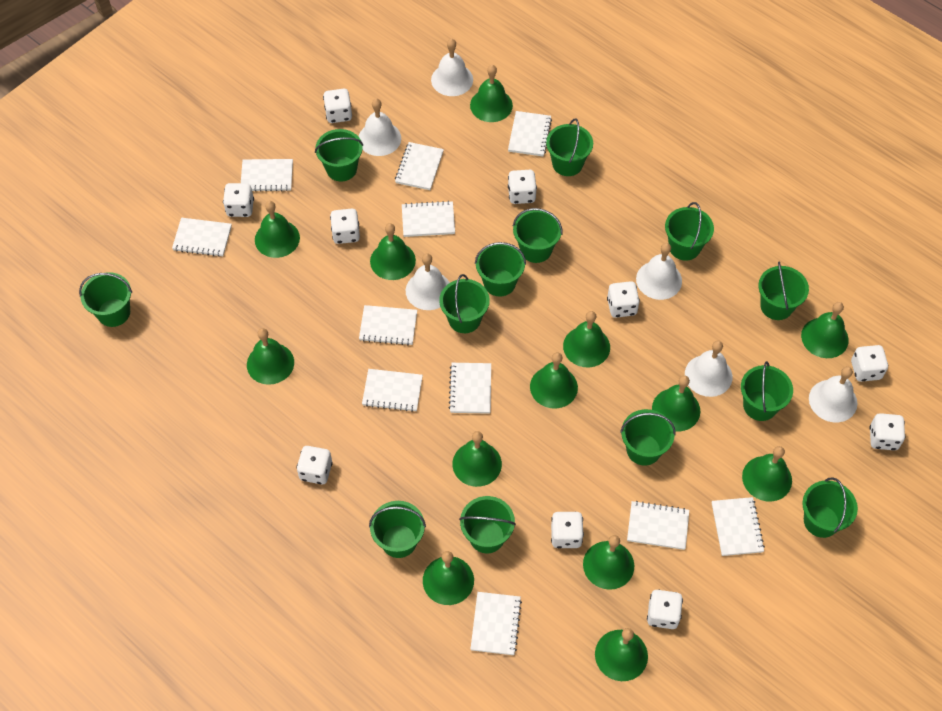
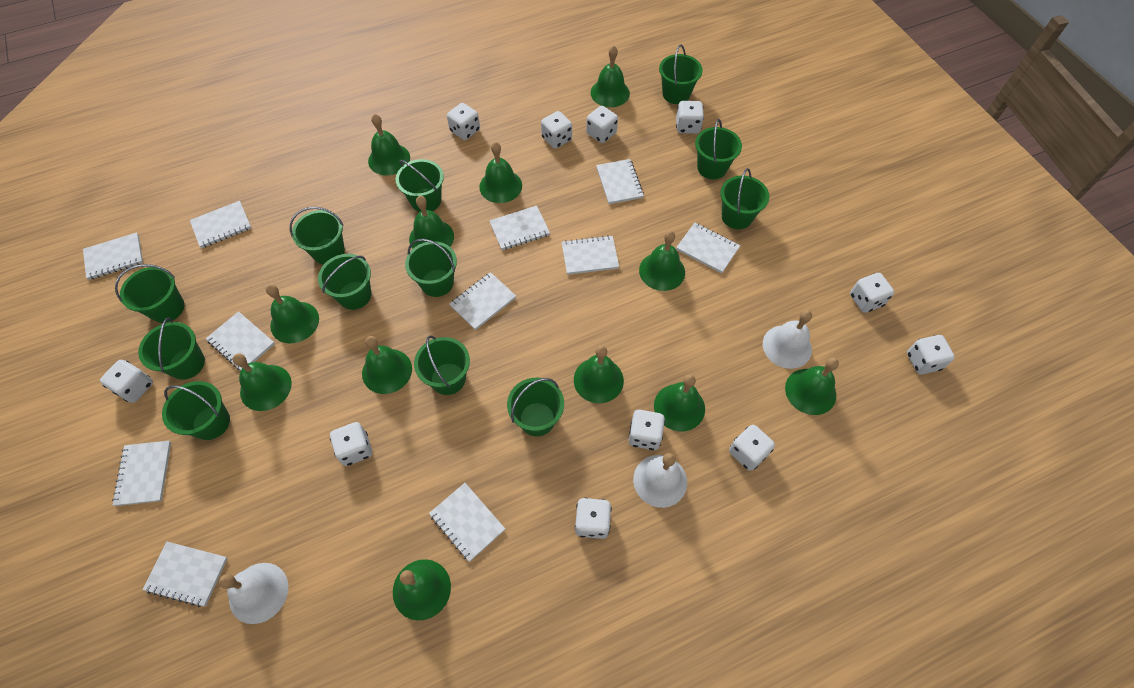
green bell: [247,328,294,385] [255,201,300,258] [370,223,416,280] [423,551,474,605] [452,431,502,487] [470,65,513,122] [530,352,578,409] [563,311,610,367] [583,535,634,590] [595,628,648,681] [652,375,700,431] [742,446,792,501] [801,302,849,358] = 13 -> [233,353,292,411] [266,284,319,343] [362,336,412,394] [368,114,410,175] [393,559,451,621] [409,196,454,249] [479,142,522,203] [574,346,624,403] [590,45,630,107] [639,231,685,291] [654,374,705,431] [785,358,839,415] = 12
green bucket: [79,272,132,327] [315,129,363,181] [369,501,426,558] [439,274,490,333] [459,496,516,553] [475,242,526,297] [513,208,562,263] [546,118,593,176] [620,409,675,466] [665,202,714,261] [741,361,793,421] [758,262,809,320] [802,477,858,538] = 13 -> [115,264,185,323] [138,318,205,380] [162,381,230,440] [290,207,345,265] [318,254,371,310] [396,159,444,212] [405,239,457,297] [414,336,470,395] [507,378,564,436] [659,44,703,104] [695,119,742,179] [720,168,769,229] = 12
white bell: [359,99,401,156] [406,253,450,310] [431,39,473,96] [636,243,682,300] [685,340,732,397] [809,366,857,422] = 6 -> [219,563,288,624] [633,453,687,508] [763,310,812,369] = 3
white dice: [223,183,254,217] [297,446,333,484] [323,89,352,123] [330,209,360,244] [508,170,537,204] [551,512,584,548] [607,281,640,318] [647,590,683,629] [851,345,888,382] [869,413,905,451] = 10 -> [100,360,153,403] [330,422,372,466] [447,103,480,140] [541,111,572,149] [575,498,612,539] [586,106,618,143] [629,410,665,450] [676,101,704,134] [729,425,775,471] [850,273,894,313] [907,335,955,375] = 11

